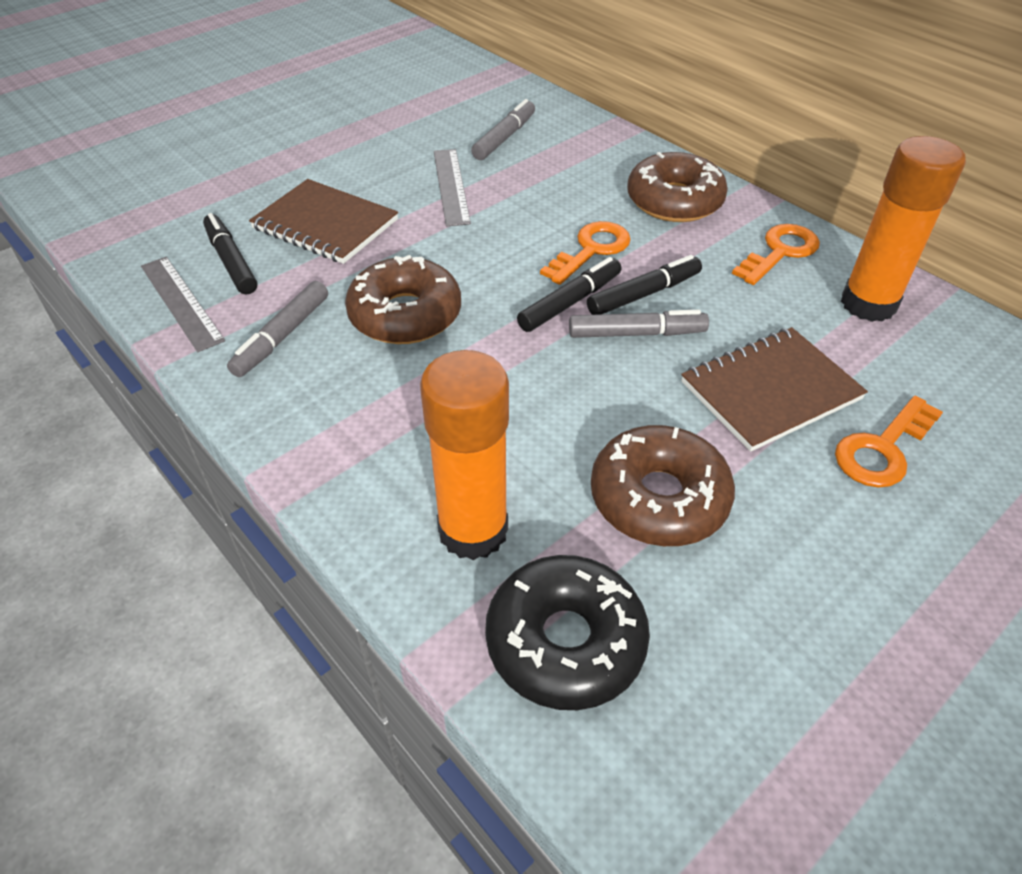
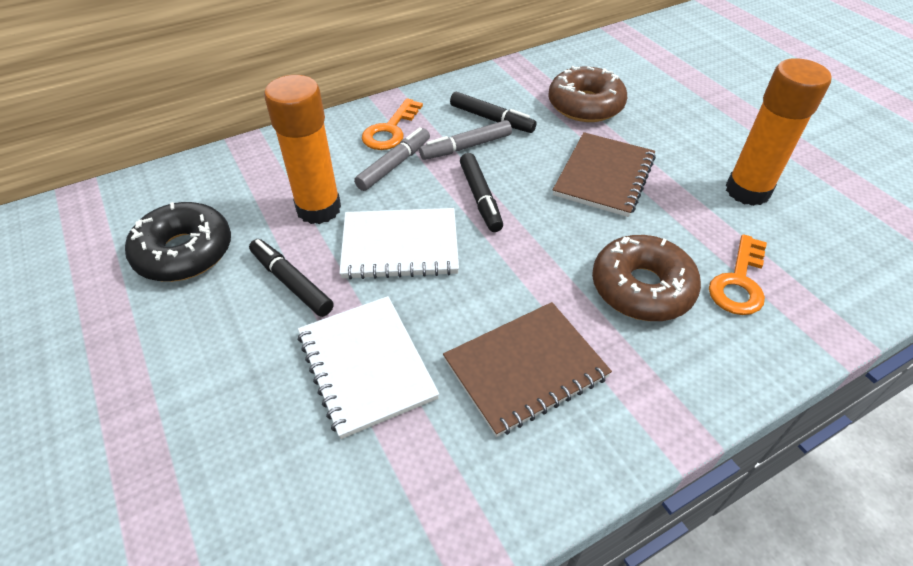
brown donut: [345,255,461,344] [591,425,735,546] [627,152,728,222] = 3 -> [548,66,627,122] [592,235,701,321] = 2
grey marker: [227,281,328,377] [471,99,535,160] [569,310,709,338] = 3 -> [354,127,430,191] [419,120,512,160] = 2
grey ruler: [141,257,225,352] [434,149,471,227] = 2 -> none = 0
orange key: [540,221,631,285] [732,224,820,285] [835,396,943,488] = 3 -> [362,98,423,150] [709,234,767,315] = 2
white notebook: none = 0 -> [298,296,439,439] [339,208,459,280] = 2

